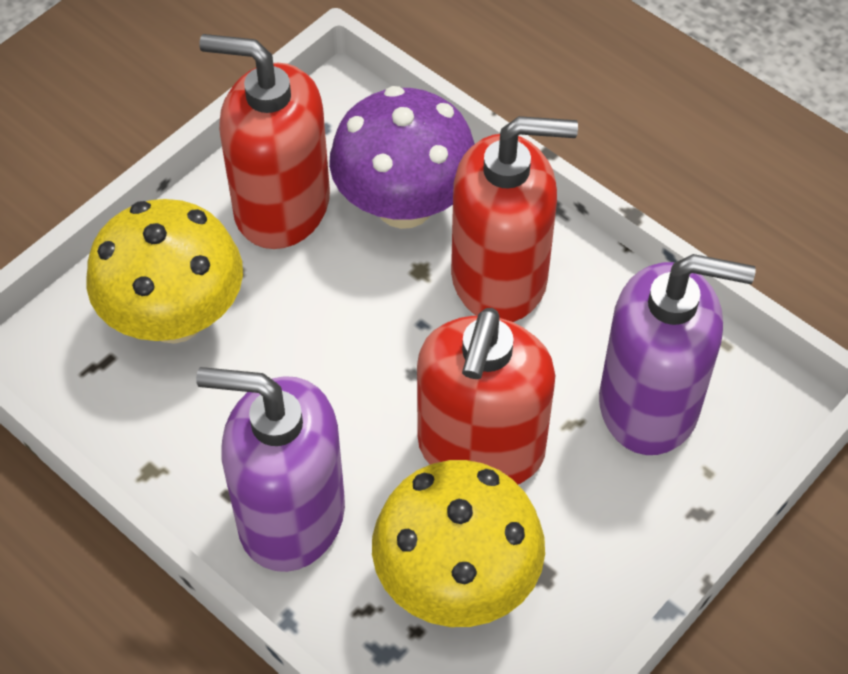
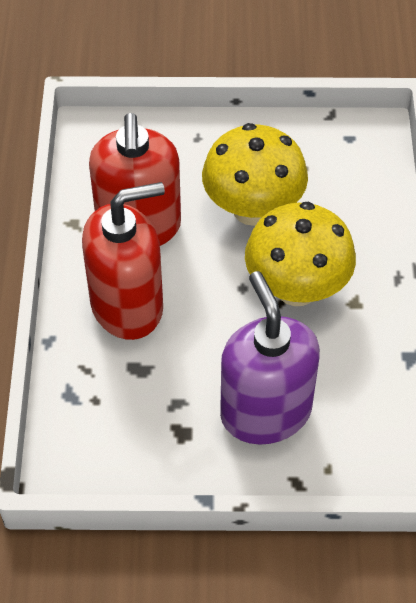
purple mushroom: [329,86,475,229] = 1 -> none = 0
purple soap dispenser: [196,367,345,572] [599,254,756,455] = 2 -> [220,271,320,444] = 1
red soap dispenser: [199,34,330,249] [417,308,556,484] [451,116,578,322] = 3 -> [82,182,165,340] [89,113,181,246] = 2

